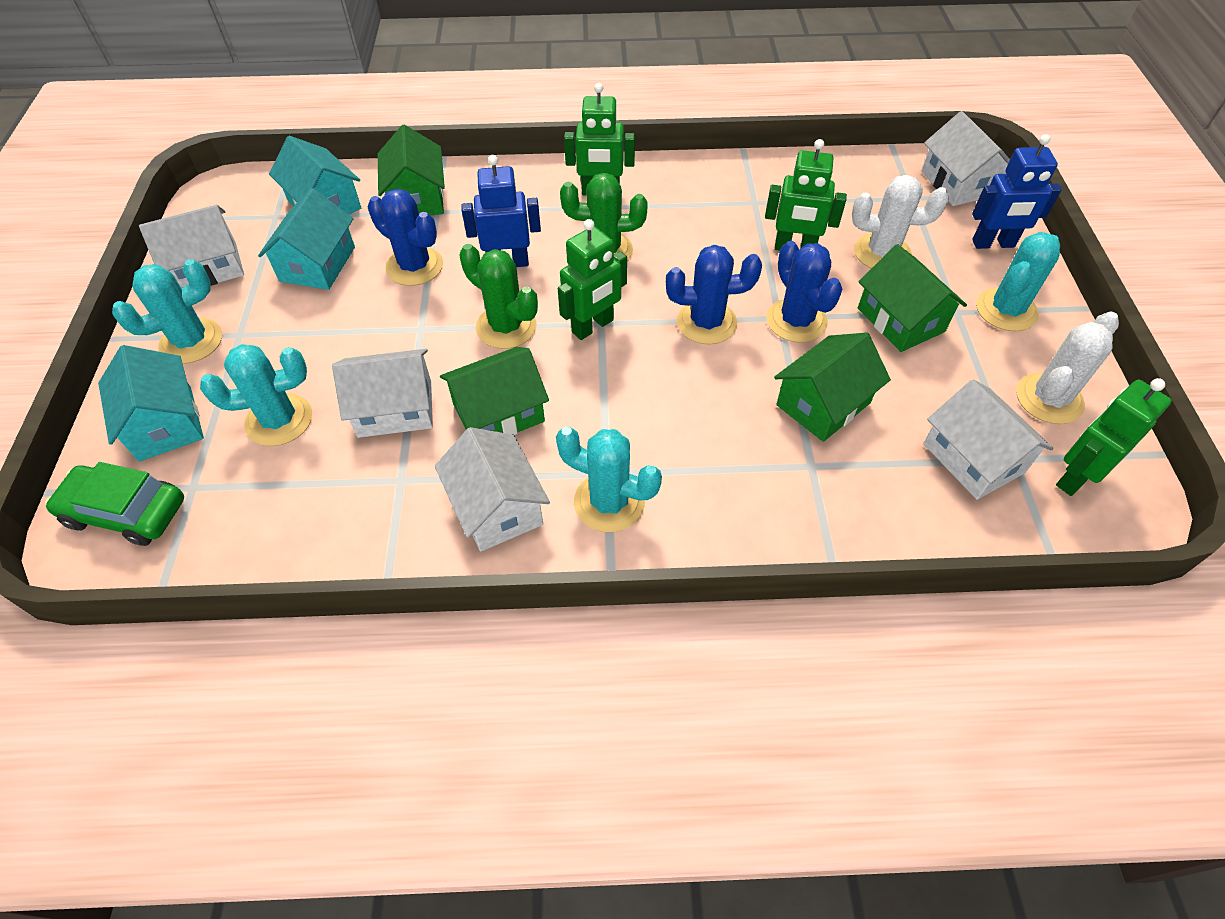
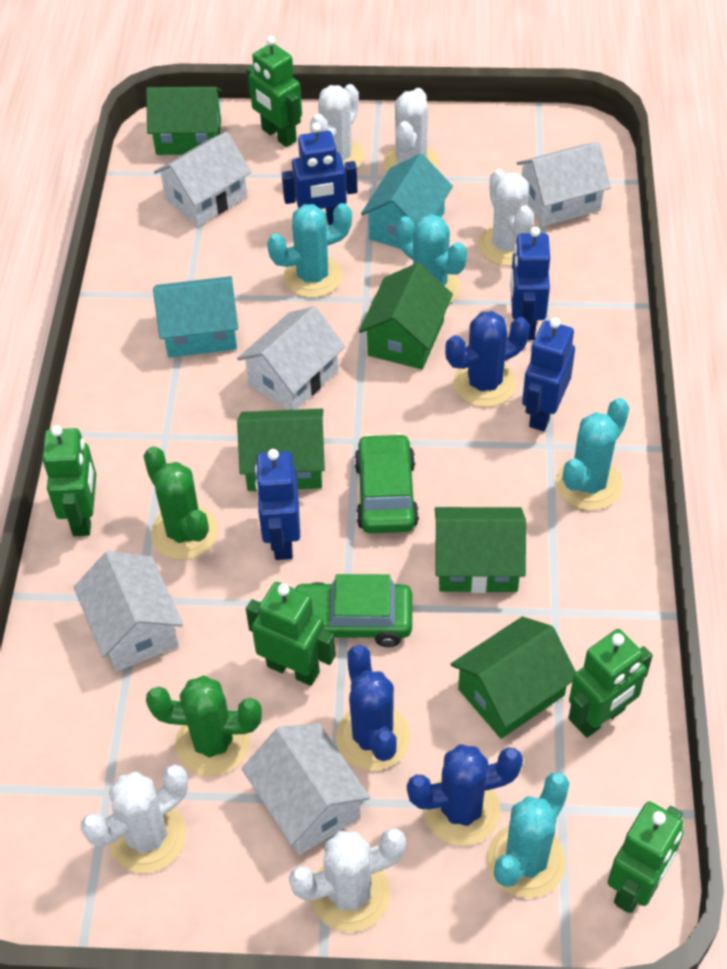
blue robot: [461,155,541,267] [972,134,1062,249] = 2 -> [255,449,300,560] [282,123,358,225] [510,227,550,340] [522,318,575,431] = 4
green car: [45,462,184,546] = 1 -> [295,574,412,647] [354,433,419,533] = 2
green house: [378,125,445,215] [440,347,549,435] [774,333,891,442] [858,244,967,352] = 4 -> [146,87,222,155] [237,409,325,491] [359,263,453,369] [435,507,526,593] [451,616,576,739] = 5
green robot: [558,219,627,340] [564,83,635,195] [765,139,847,251] [1056,378,1172,496] = 4 -> [42,425,96,536] [246,36,302,147] [246,582,336,686] [568,629,653,738] [608,801,684,913] = 5
turquoise house: [98,345,204,462] [258,188,355,290] [269,136,361,214] = 3 -> [153,276,238,358] [361,153,453,249] = 2
white cactus: [852,175,949,268] [1016,312,1119,424] = 2 -> [81,765,188,873] [289,828,406,932] [310,84,365,169] [383,88,439,172] [478,169,534,266] = 5

